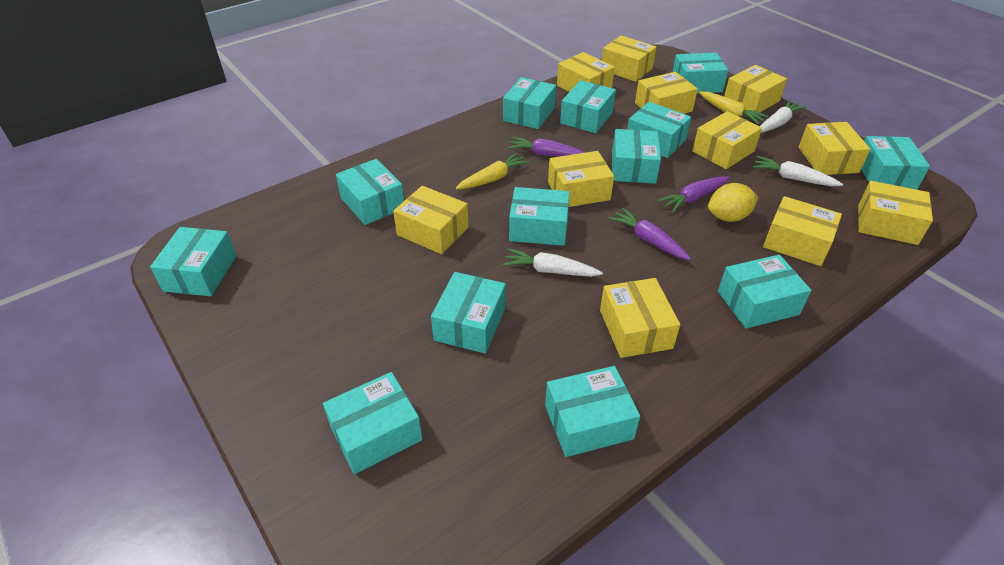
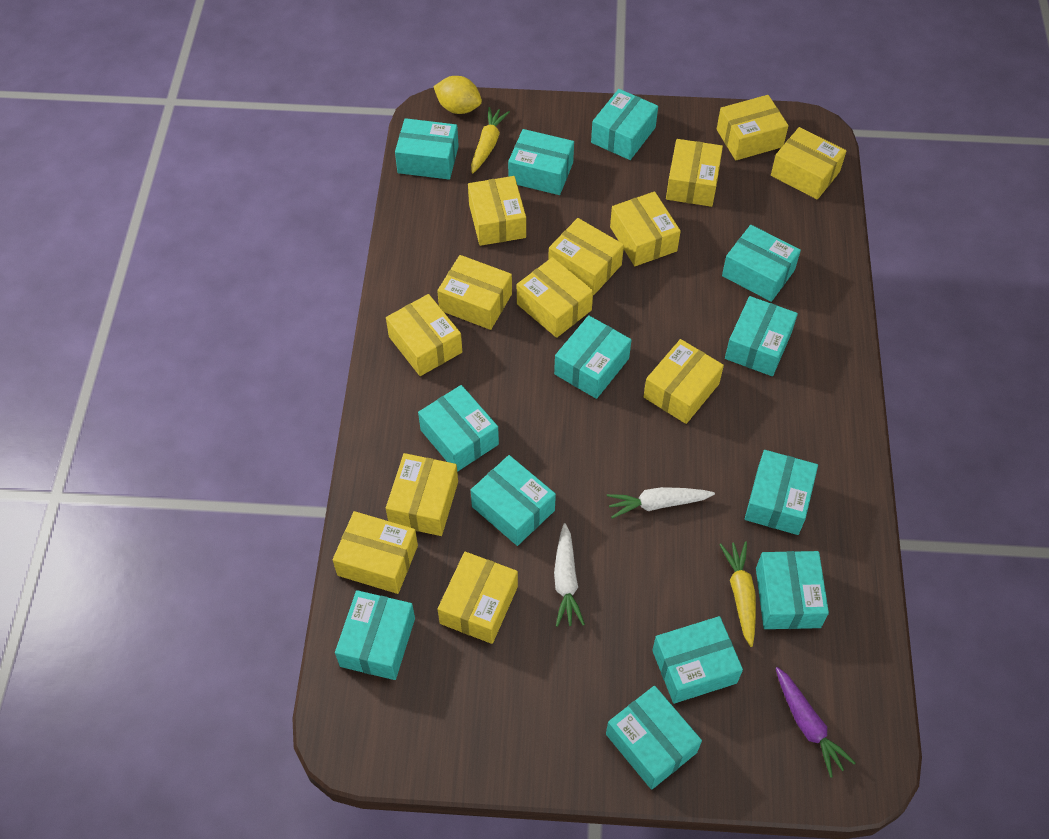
purple carrot: [507,137,586,157] [608,208,691,260] [657,176,730,213] = 3 -> [776,667,856,778] = 1
white carrot: [503,249,603,277] [753,156,843,186] [760,100,806,133] = 3 -> [554,523,585,627] [607,487,715,519] = 2
yellow box: [393,186,469,254] [548,151,614,207] [557,52,615,92] [600,278,680,358] [602,35,657,82] [635,72,698,114] [692,111,762,169] [724,65,787,112] [763,196,842,266] [798,122,870,175] [858,181,933,245] = 11 -> [333,511,418,594] [386,294,462,376] [386,453,458,536] [437,255,512,330] [438,552,518,644] [468,176,526,246] [517,257,593,338] [548,218,624,295] [610,191,681,266] [643,339,724,424] [666,139,723,207] [717,95,788,160] [771,127,846,200] = 13

